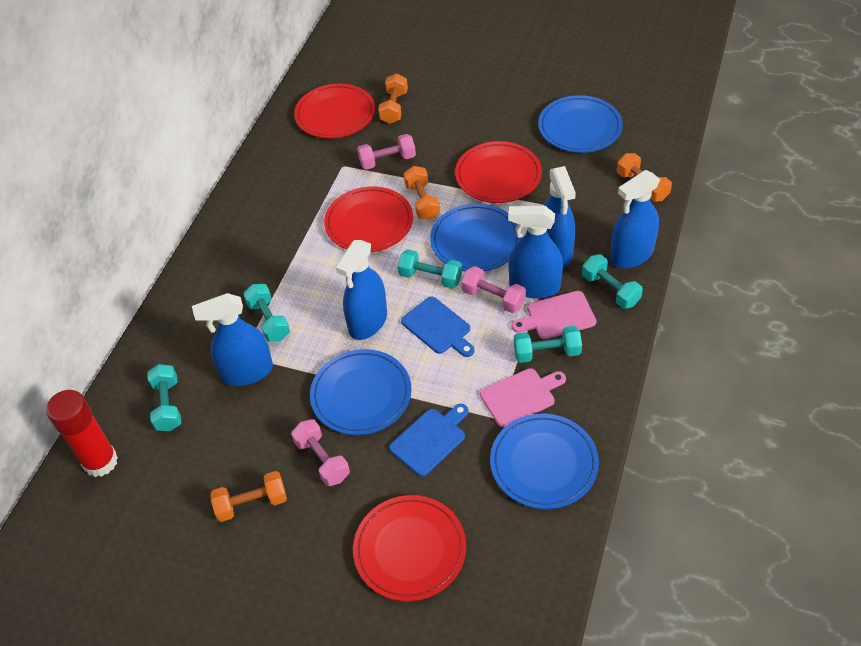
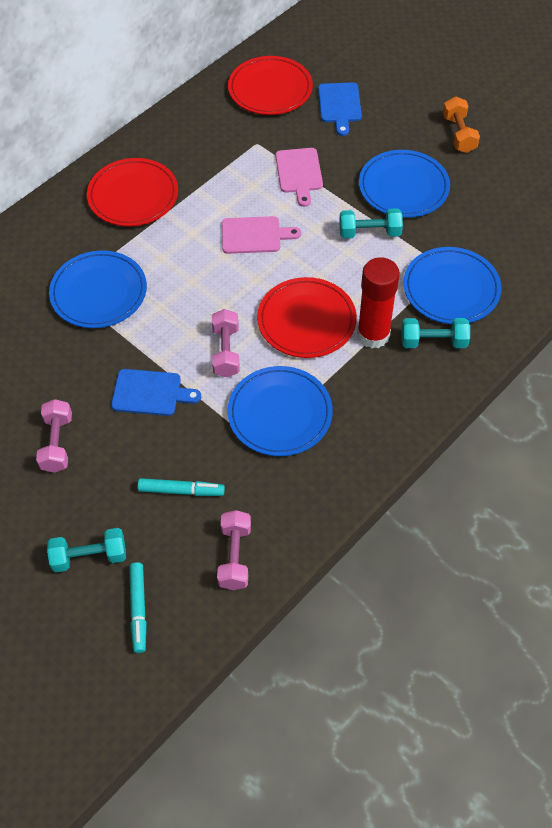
blue spray bottle: [192,293,273,386] [335,240,387,340] [508,206,563,298] [543,166,576,267] [610,170,660,268] = 5 -> none = 0
orange dumbbell: [210,471,287,522] [378,73,408,124] [404,166,440,220] [617,153,672,202] = 4 -> [443,96,480,153] = 1
red plate: [294,84,375,138] [324,186,413,252] [353,495,466,601] [455,141,542,203] = 4 -> [87,158,178,226] [228,56,313,115] [257,277,357,358] = 3
turquoise dumbbell: [147,364,181,431] [243,284,290,342] [398,249,462,289] [514,326,582,363] [582,254,643,309] = 5 -> [47,528,126,572] [339,208,403,239] [401,318,470,348] = 3
turquoise marker: none = 0 -> [129,562,147,653] [138,478,225,496] = 2

